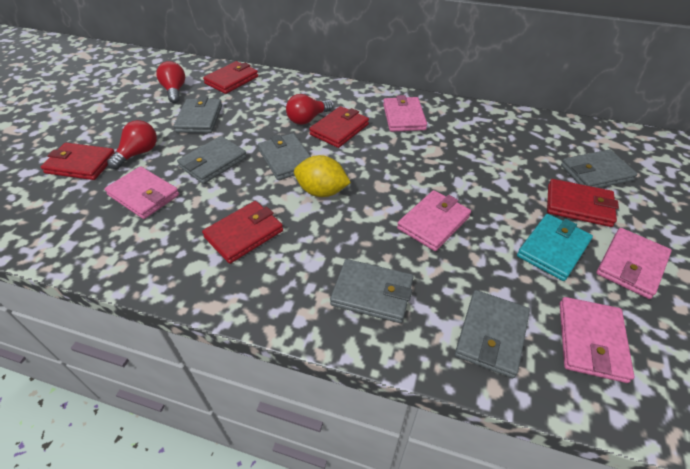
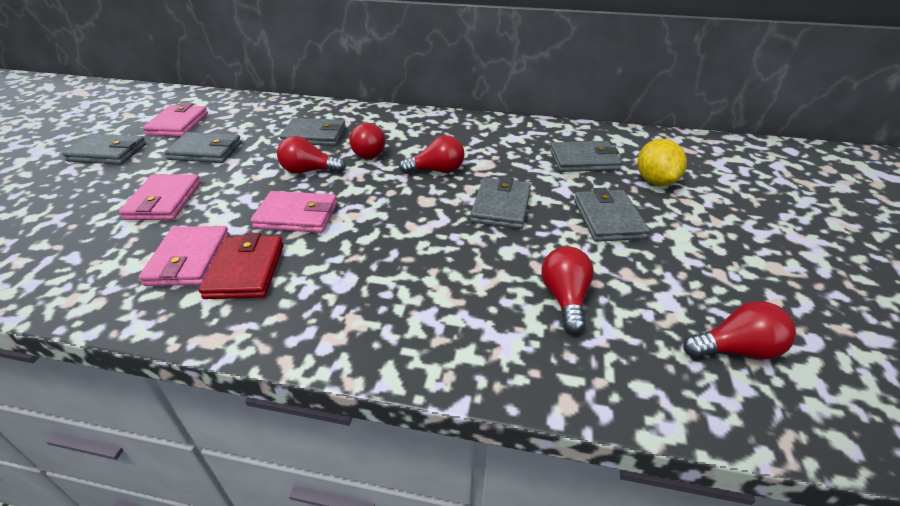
pink wallet: [105,166,179,219] [383,95,427,132] [397,190,471,251] [560,297,634,383] [596,228,672,299] = 5 -> [119,174,201,220] [139,226,230,286] [142,103,208,136] [251,191,337,233] = 4
red light bulb: [107,120,157,169] [156,61,185,103] [286,94,333,125] = 3 -> [277,136,346,174] [349,123,385,159] [399,135,465,174] [541,246,594,334] [683,301,796,360] = 5
red wallet: [41,143,114,180] [202,201,283,264] [203,61,258,94] [309,106,369,148] [547,179,619,227] = 5 -> [199,233,284,299] = 1
turquoise wallet: [517,214,593,281] = 1 -> none = 0

